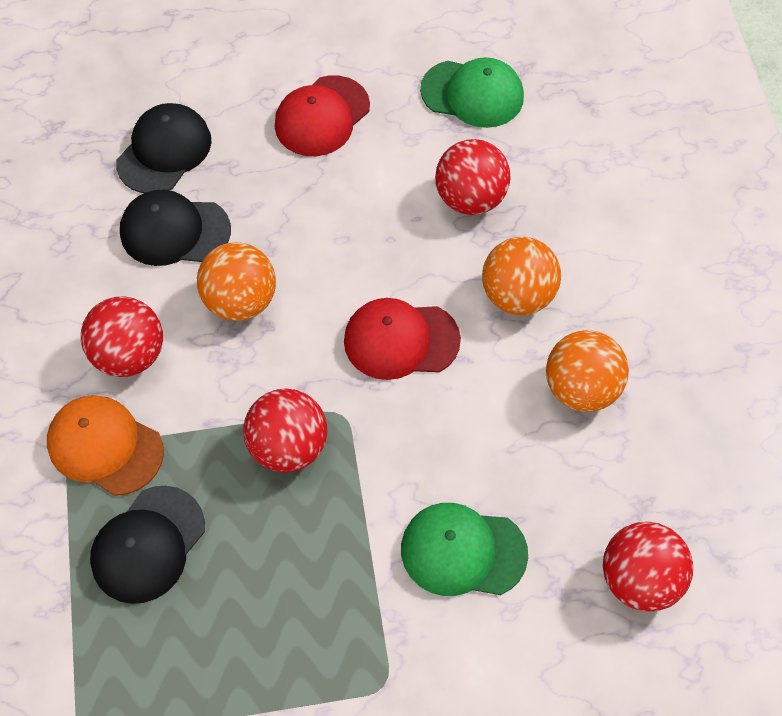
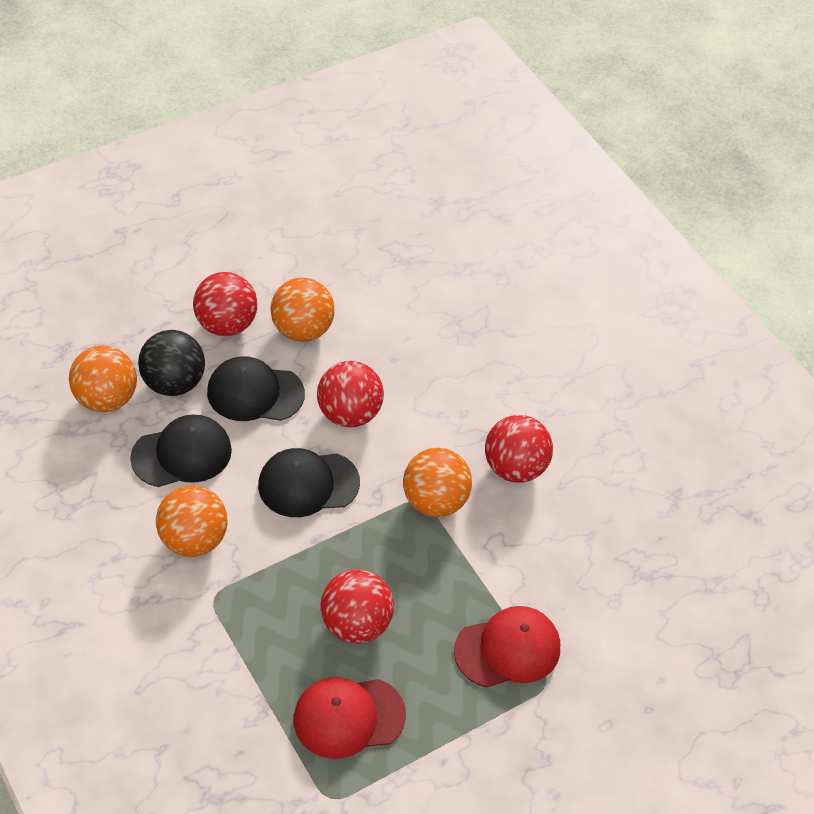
black ball: none = 0 -> [138,330,205,396] = 1
green cap: [401,503,528,596] [420,57,524,128] = 2 -> none = 0
orange ball: [197,242,276,321] [482,237,561,315] [546,330,629,412] = 3 -> [69,345,137,412] [156,485,228,557] [270,278,335,342] [403,448,472,517] = 4
orange cap: [47,395,164,496] = 1 -> none = 0

